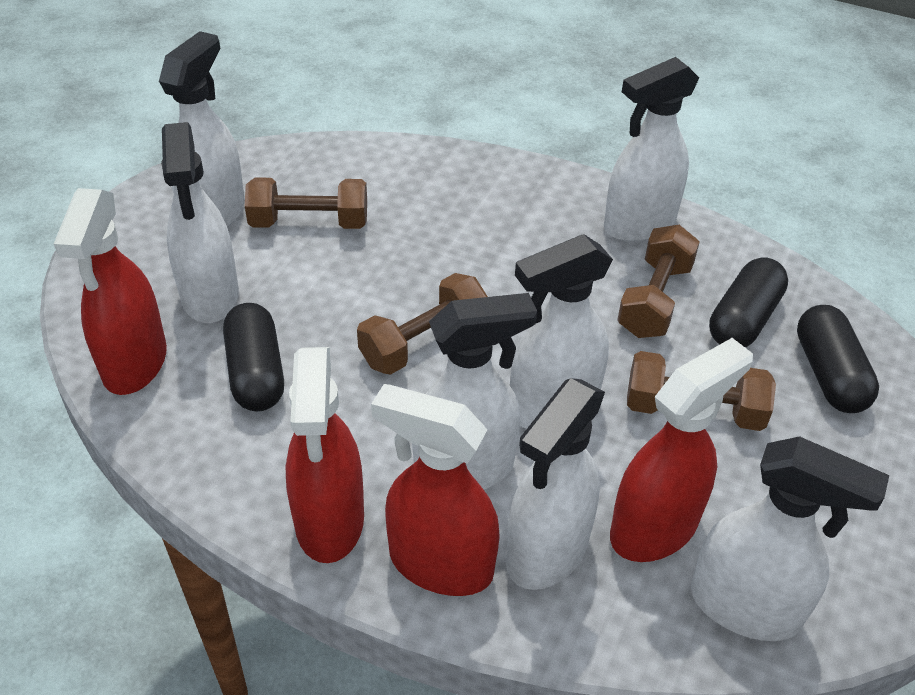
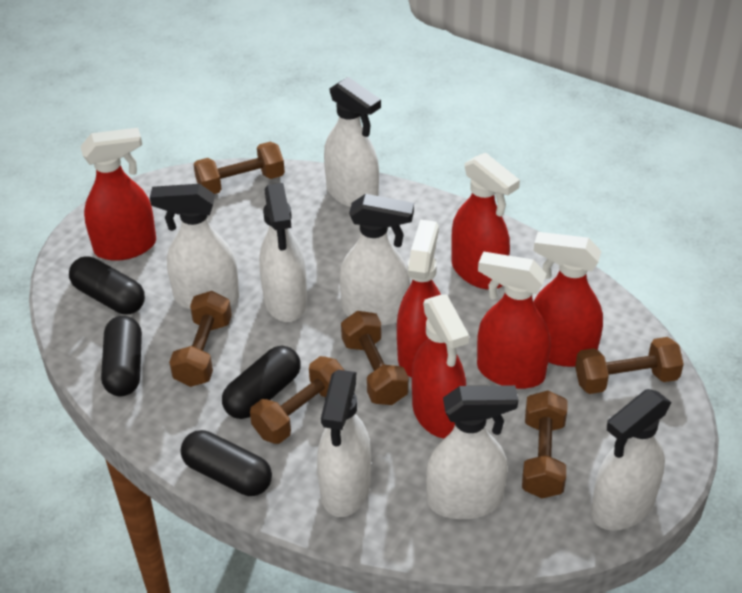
black capsule: [223,303,284,411] [709,258,788,347] [797,305,879,413] = 3 -> [69,256,145,314] [101,316,142,396] [181,430,272,496] [222,346,301,419] = 4
brown dumbbell: [245,177,367,229] [357,273,488,375] [617,225,700,338] [627,351,776,431] = 4 -> [169,291,232,387] [193,141,285,194] [250,356,344,444] [341,311,409,405] [522,390,568,498] [575,337,684,394] = 6
red spray bottle: [54,188,167,395] [286,347,364,563] [371,384,500,596] [610,338,753,562] = 4 -> [80,128,156,261] [397,219,441,377] [412,294,469,438] [451,153,520,289] [477,251,551,389] [533,232,603,367] = 6

